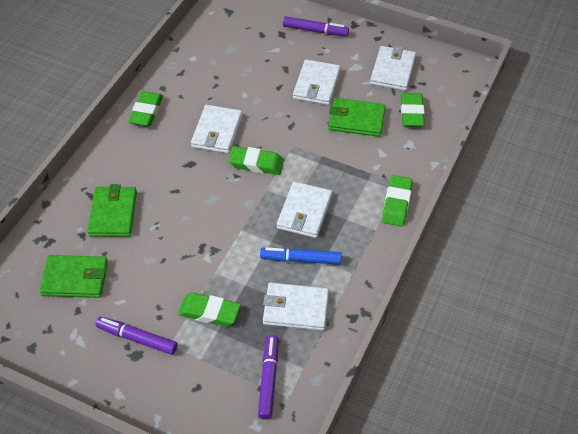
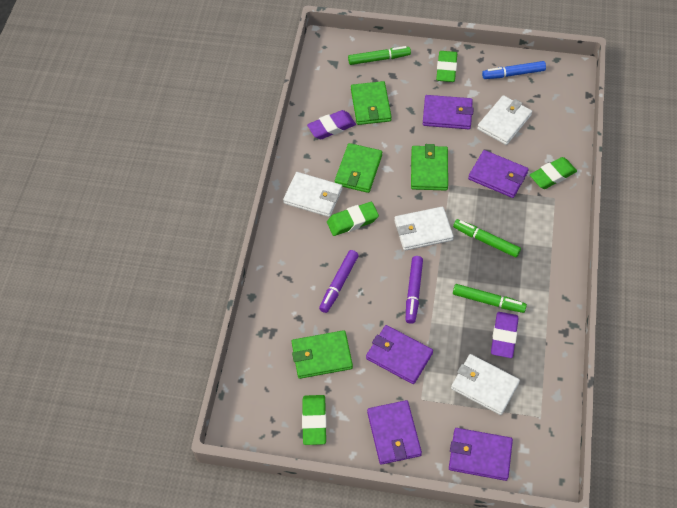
green eraser: [128,91,163,126] [178,293,241,326] [228,146,284,175] [382,175,413,226] [401,93,425,127] = 5 -> [302,395,326,445] [327,202,379,236] [436,51,457,82] [530,157,577,189] = 4
green marker: none = 0 -> [348,46,411,65] [453,219,521,257] [453,284,527,313] = 3
green wallet: [40,255,108,298] [87,184,137,237] [328,98,386,137] = 3 -> [292,330,353,379] [335,143,382,193] [351,81,392,125] [411,144,448,190] = 4
purple eraser: none = 0 -> [307,110,356,139] [491,312,519,358] = 2
purple marker: [95,317,177,355] [258,335,278,420] [283,16,349,36] = 3 -> [319,250,359,313] [406,256,423,324] = 2
purple wallet: none = 0 -> [366,325,433,384] [367,400,422,465] [423,95,474,129] [449,428,513,481] [468,150,529,198] = 5
white wallet: [191,105,242,154] [263,283,329,331] [277,182,332,238] [293,59,341,105] [370,46,416,91] = 5 -> [283,172,342,217] [394,207,454,251] [451,354,520,415] [477,95,532,145] = 4

